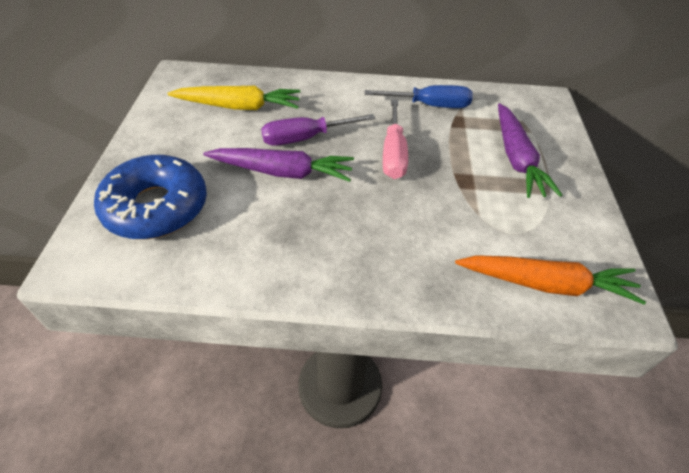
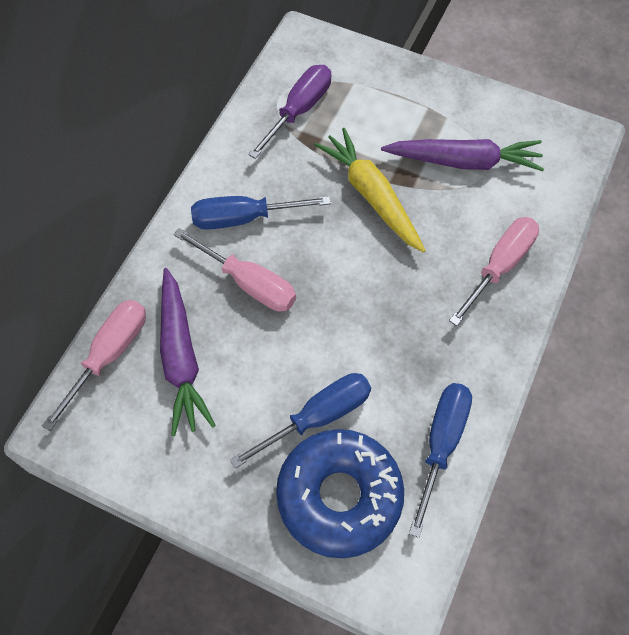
blue screwdriver: [365,85,473,108] = 1 -> [191,196,331,229] [230,373,371,469] [409,383,472,538] = 3
orange carrot: [455,255,646,305] = 1 -> none = 0
pink screwdriver: [383,99,408,179] = 1 -> [42,300,146,431] [173,228,296,312] [449,217,539,326] = 3

